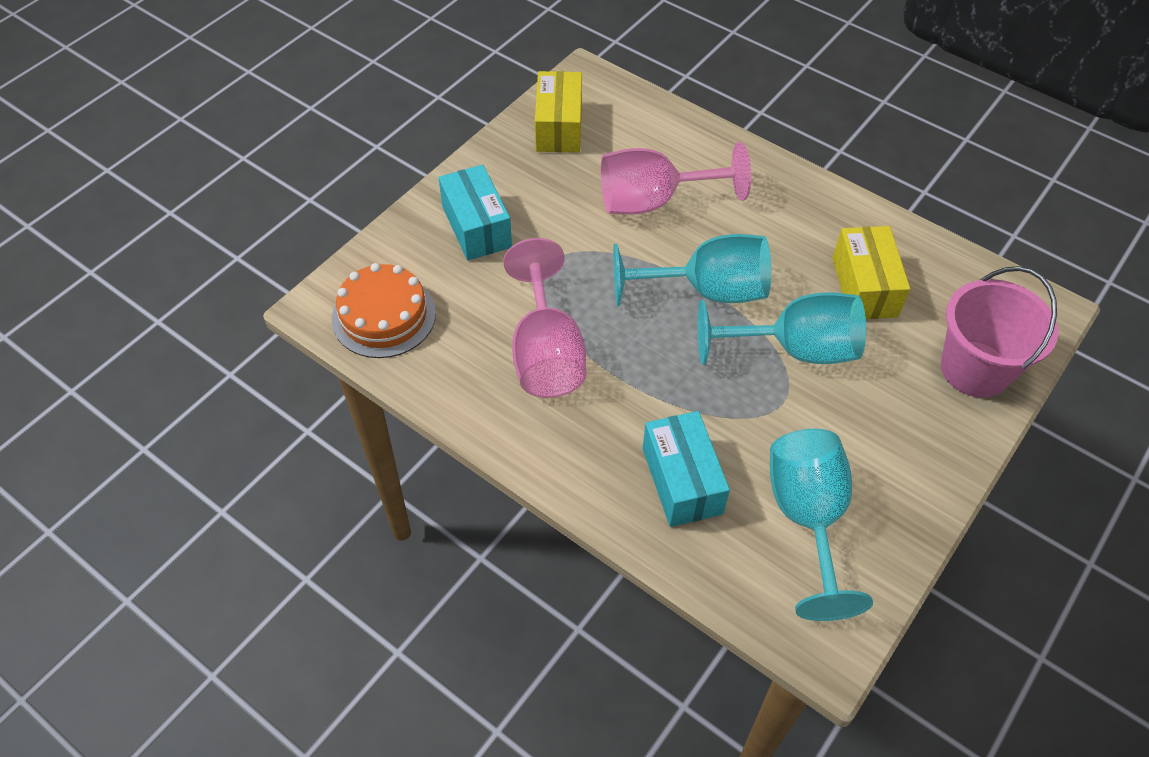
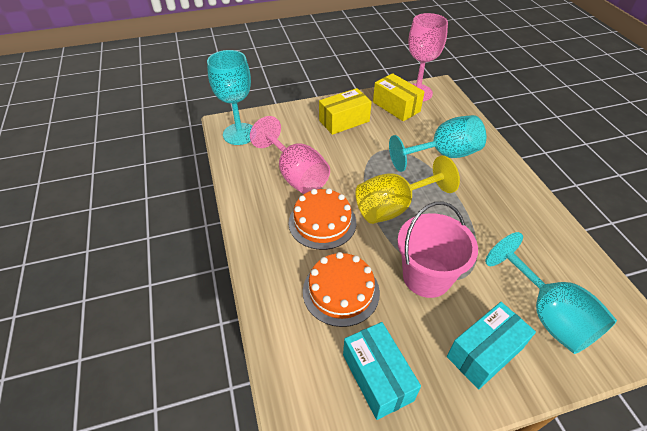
orange cake: [332,263,436,358] = 1 -> [289,188,356,250] [303,252,380,327] = 2
yellow goblet: none = 0 -> [355,156,460,224] = 1

